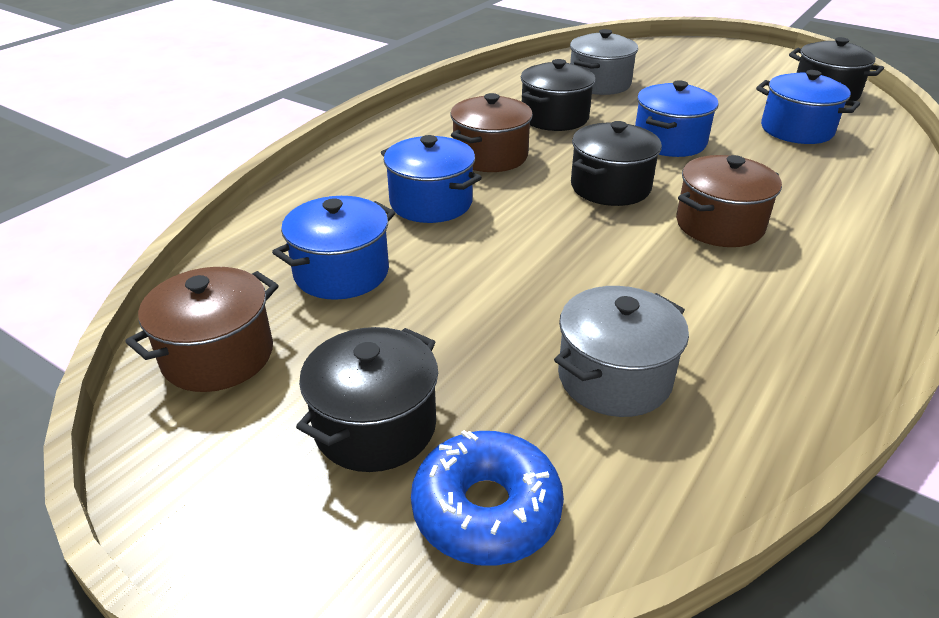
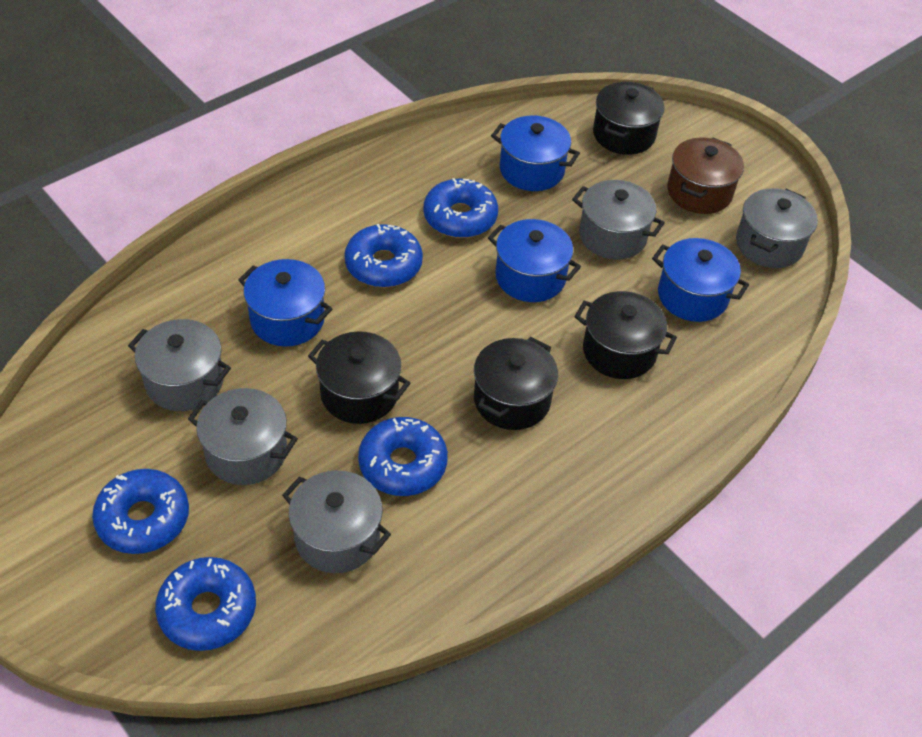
blue donut: [411,430,564,566] = 1 -> [92,469,189,554] [155,557,256,651] [344,224,423,288] [358,417,448,496] [424,178,498,238] = 5
brown pot: [125,267,279,392] [450,93,533,172] [676,155,782,247] = 3 -> [667,137,744,214] = 1
grey pot: [554,286,689,417] [570,29,638,95] = 2 -> [128,319,231,411] [188,388,298,485] [282,470,391,573] [572,180,665,260] [736,188,818,268] = 5

